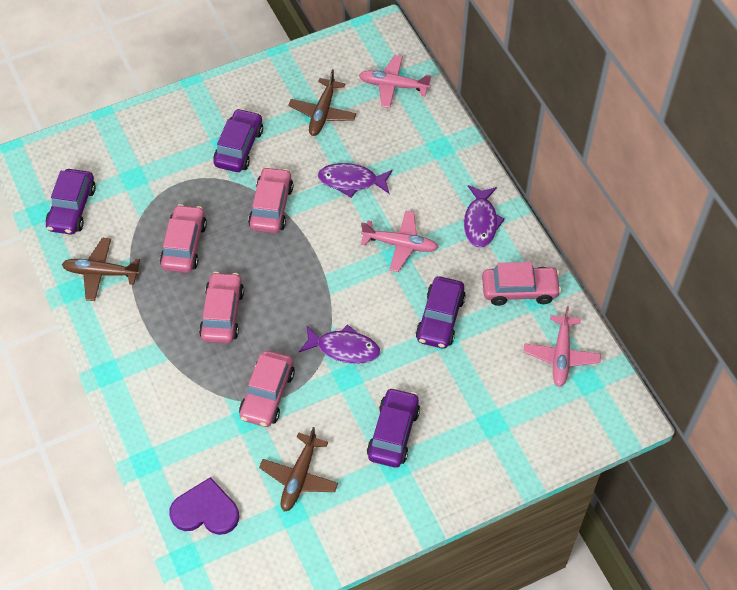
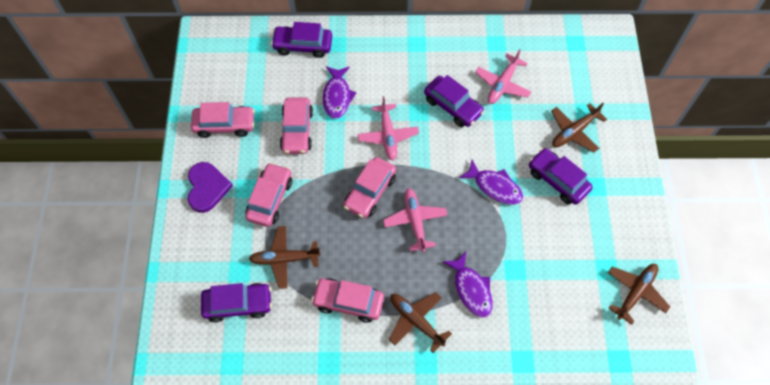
brown plane: [62,238,141,301] [259,427,338,512] [288,69,356,136] = 3 -> [249,226,321,289] [389,292,452,353] [551,103,607,153] [608,264,670,325] = 4

